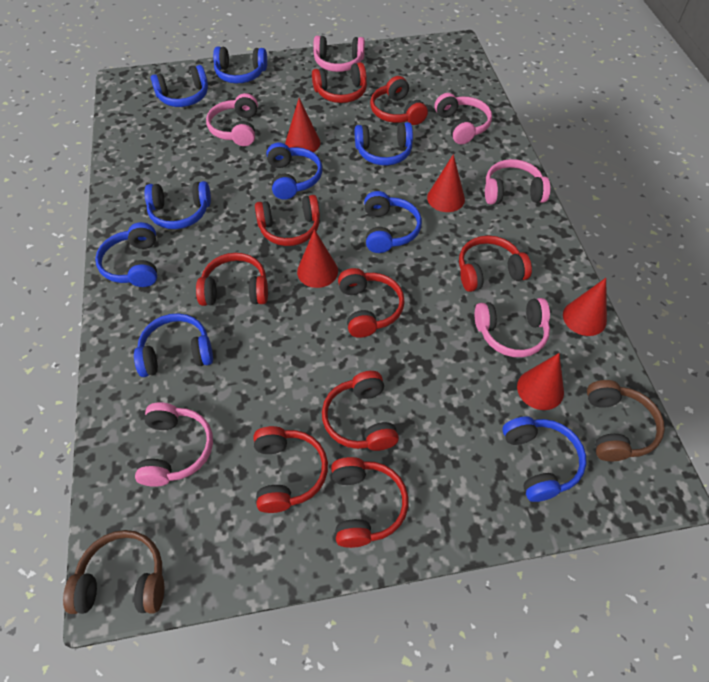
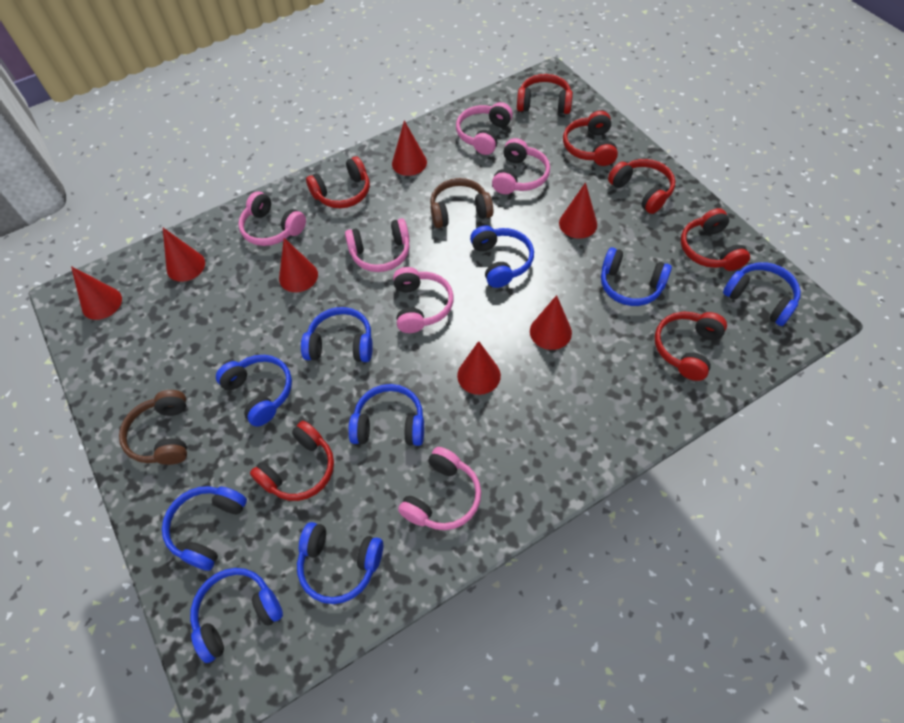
red cone: [285,98,320,152] [297,229,338,288] [427,154,465,212] [517,353,564,410] [563,278,607,336] = 5 -> [71,266,122,320] [163,228,205,282] [279,238,318,292] [392,120,427,176] [457,341,501,395] [530,295,572,350] [559,182,597,239] = 7
red headphones: [196,253,268,306] [253,426,328,513] [255,195,320,246] [312,62,367,103] [322,371,399,451] [331,457,408,548] [338,268,405,338] [370,76,428,125] [459,235,532,292] = 9 -> [250,421,334,501] [306,156,370,208] [517,74,573,114] [563,111,618,166] [608,159,675,214] [655,312,727,381] [681,208,750,271] = 7

